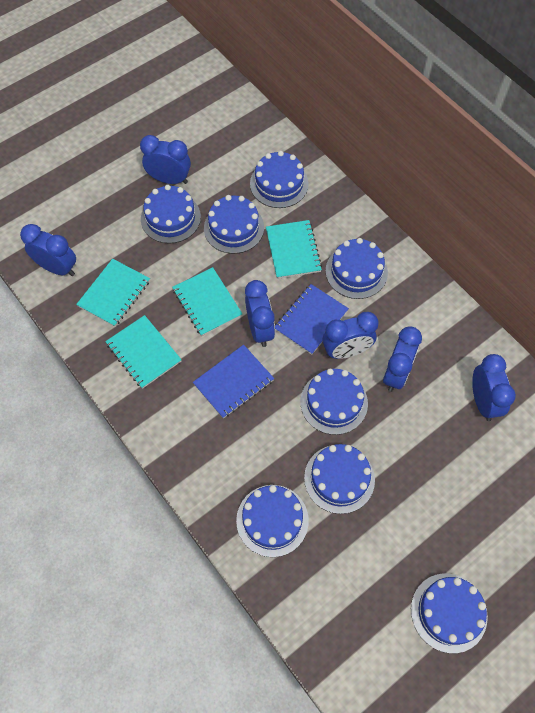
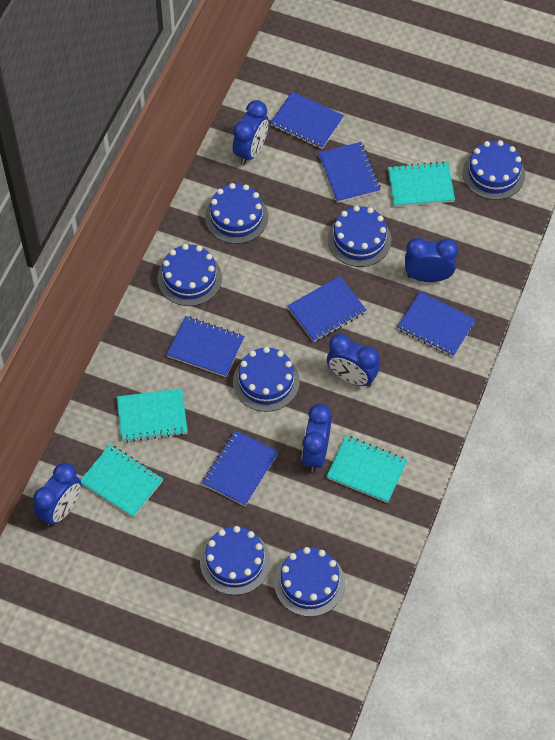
blue cake: [141,185,201,244] [204,195,264,254] [236,485,309,557] [250,151,309,208] [300,368,368,435] [304,444,375,514] [325,238,388,299] [411,573,488,653] = 8 -> [157,244,222,306] [200,526,270,595] [205,183,268,244] [233,347,300,412] [274,547,345,617] [328,205,391,267] [463,140,525,200] = 7
blue clock: [20,224,76,276] [140,135,191,184] [245,280,275,347] [322,312,379,359] [383,327,422,392] [472,354,516,421] = 6 -> [33,463,82,527] [233,100,268,165] [302,404,332,472] [327,334,380,387] [405,238,458,282] = 5
blue notebook: [193,345,274,419] [275,284,349,355] = 2 -> [166,316,245,377] [202,430,278,506] [270,92,344,149] [287,276,367,342] [318,142,381,203] [397,292,476,357] = 6

